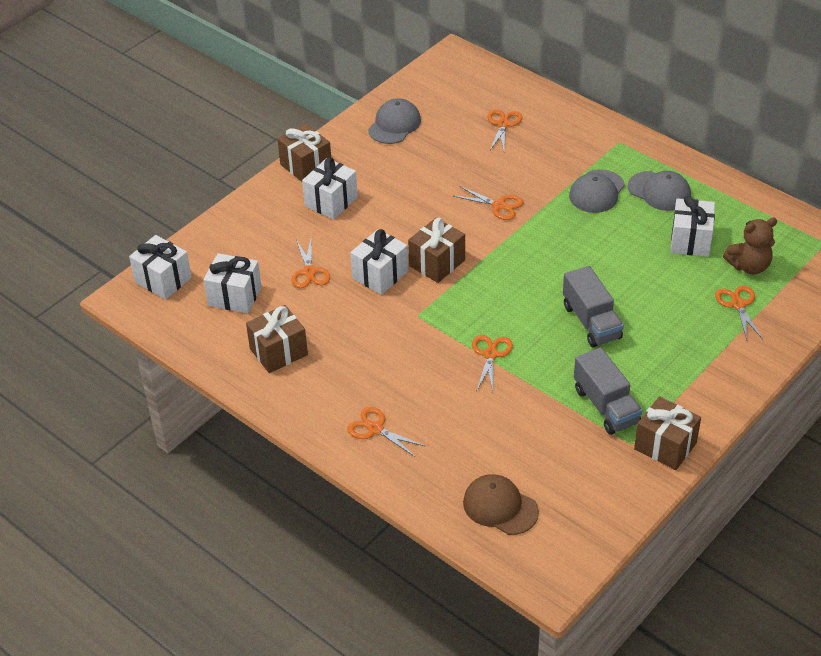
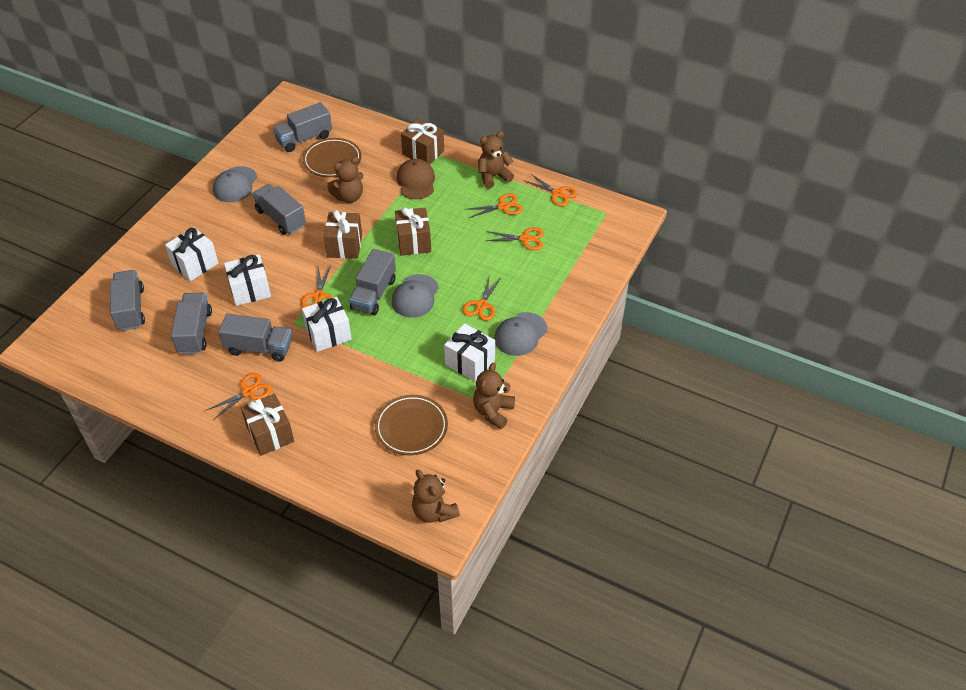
brown plate: none = 0 -> [303,138,361,177] [375,395,448,456] = 2
brown teddy bear: [723,217,777,275] = 1 -> [327,157,363,203] [412,470,460,523] [473,363,515,429] [478,131,514,189] = 4
grey truck: [563,266,624,347] [574,347,642,435] = 2 -> [110,270,145,331] [171,293,212,354] [218,314,292,362] [252,184,306,235] [273,102,332,152] [349,249,396,315] = 6
white gift: [129,235,192,299] [203,253,262,313] [302,157,358,220] [350,229,408,295] [671,196,715,257] = 5 -> [165,227,218,281] [224,254,271,306] [302,297,352,352] [444,323,495,382] = 4

